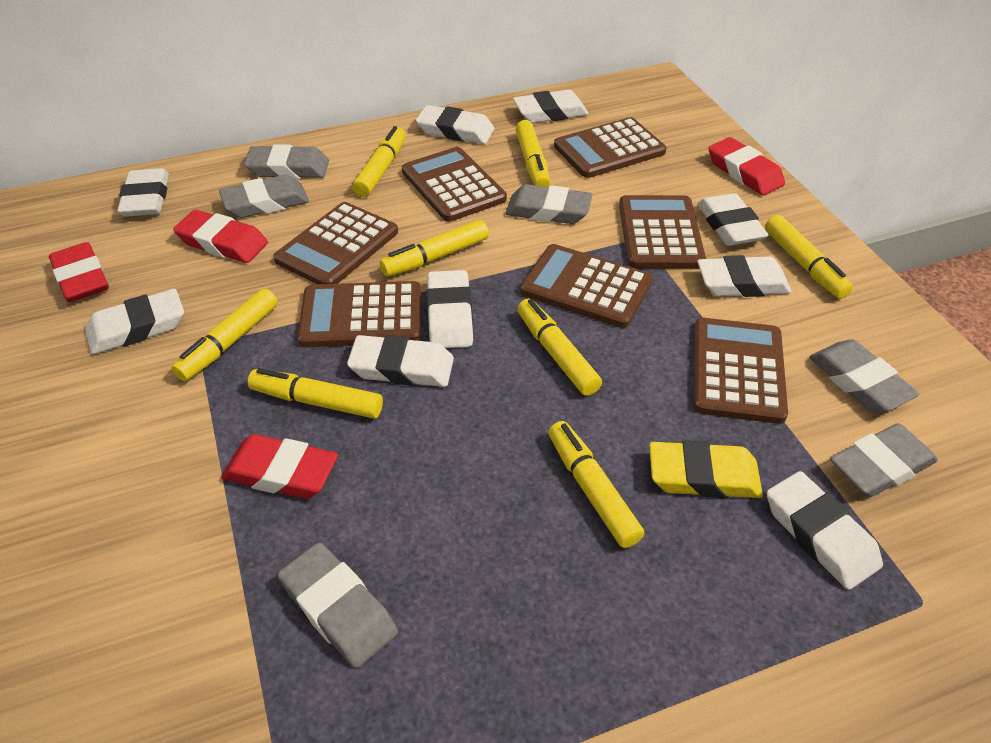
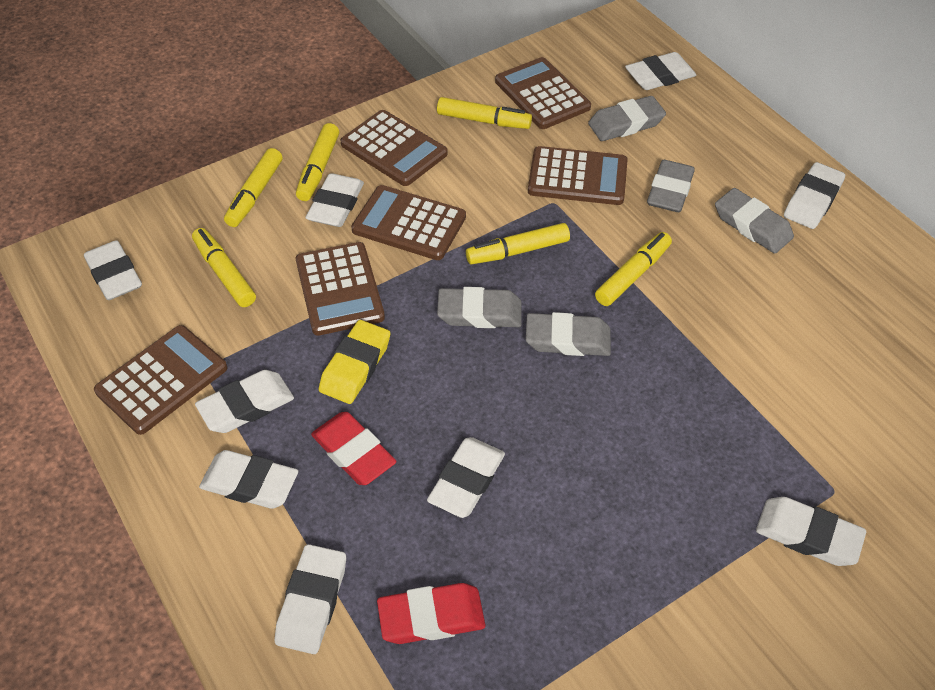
brown calculator: [273,202,398,284] [297,281,421,347] [402,147,507,222] [520,244,653,328] [554,117,666,178] [619,195,706,269] [693,318,788,424] = 7 -> [94,325,227,435] [296,242,385,336] [340,110,448,186] [351,185,466,260] [495,57,591,129] [528,146,628,205] = 6
grey eraser: [219,175,309,218] [244,144,329,179] [278,542,398,668] [506,184,593,224] [809,339,919,413] [830,423,938,497] = 6 -> [437,287,522,328] [526,312,611,356] [588,96,666,141] [647,160,695,212] [715,188,794,253] = 5
red eraser: [49,242,109,302] [173,210,268,263] [221,434,338,499] [708,137,785,195] = 4 -> [311,412,396,485] [377,583,486,644] = 2
yellow marker: [171,288,278,381] [248,368,383,419] [353,126,406,197] [380,220,489,277] [516,120,550,187] [517,298,602,396] [548,421,644,548] [765,215,853,299] = 8 -> [192,228,256,307] [224,148,282,227] [296,123,339,201] [437,97,532,129] [466,223,570,265] [595,232,672,306] = 6

